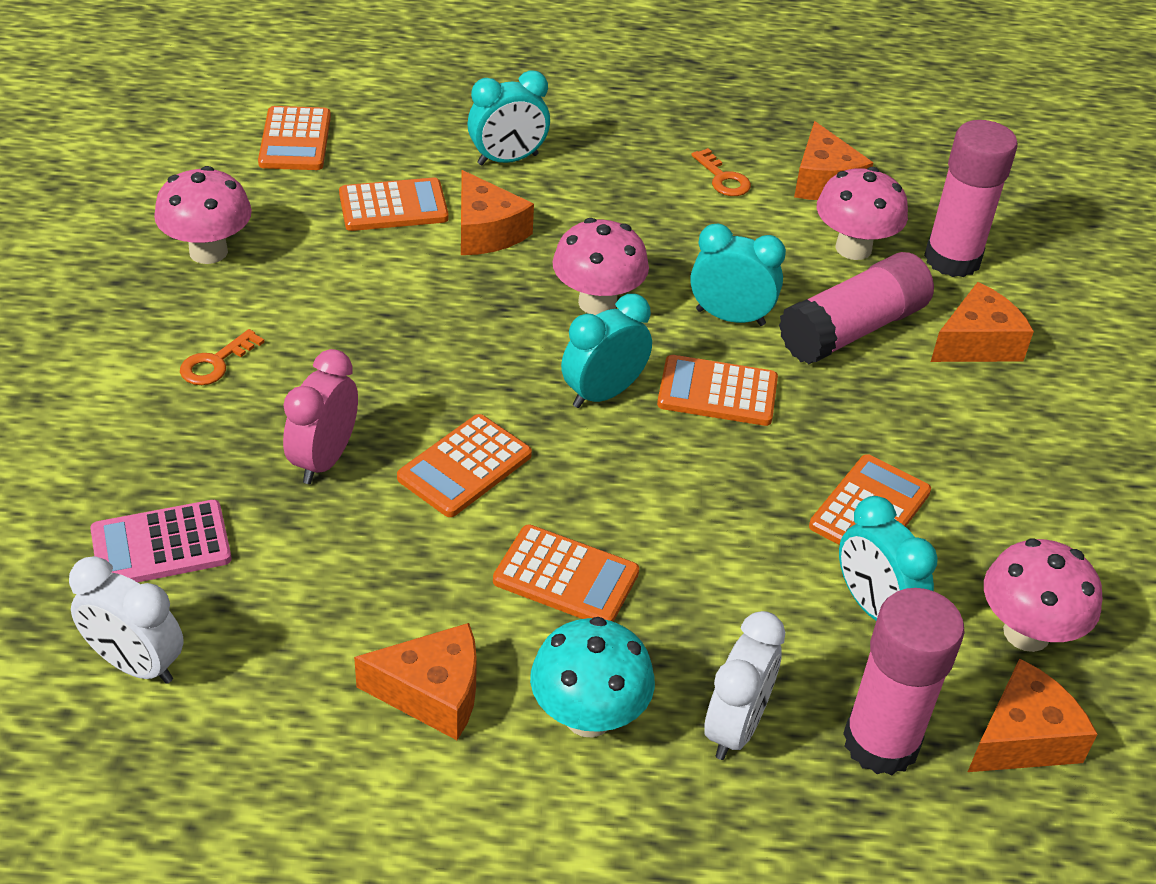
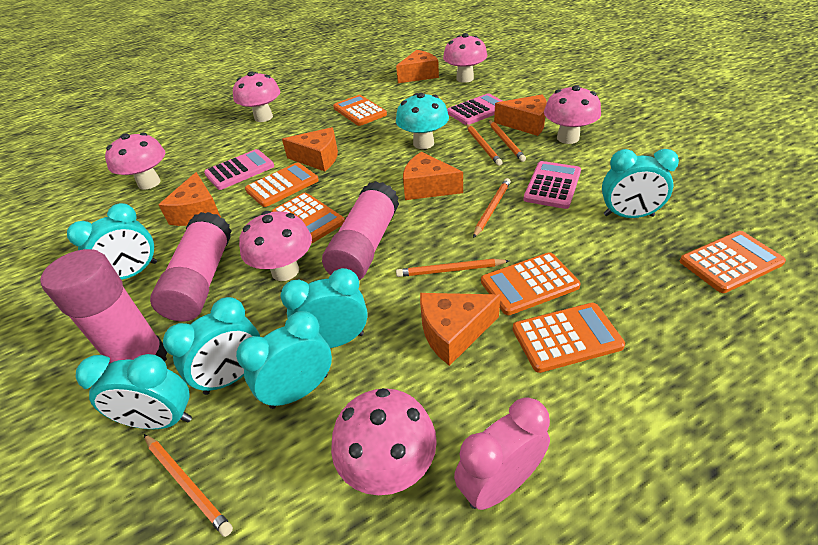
orange cheese: [354,623,477,740] [461,170,534,255] [794,121,873,200] [931,282,1034,362] [968,658,1098,772] = 5 -> [159,172,221,226] [282,127,338,171] [396,50,439,83] [403,152,463,200] [420,293,501,366] [494,95,547,136] = 6
orange key: [180,329,265,385] [691,148,751,196] = 2 -> none = 0
orange pencil: none = 0 -> [144,434,233,537] [396,259,509,277] [466,124,503,166] [473,178,511,238] [489,120,526,162] = 5
pink calculator: [90,500,231,582] = 1 -> [204,149,274,190] [447,93,503,125] [523,161,581,209] = 3
pink mushroom: [154,166,252,264] [552,218,649,315] [817,167,908,260] [984,539,1102,652] = 4 -> [105,133,165,190] [233,71,280,122] [239,211,312,281] [331,388,437,495] [443,33,487,83] [544,85,601,144] = 6
turquoise clock: [467,70,550,166] [561,294,652,408] [690,223,786,326] [839,496,938,621] = 4 -> [67,203,157,280] [76,354,192,429] [163,297,260,395] [236,311,332,409] [280,268,368,348] [602,149,679,218] = 6
white clock: [69,556,184,684] [704,611,785,760] = 2 -> none = 0

